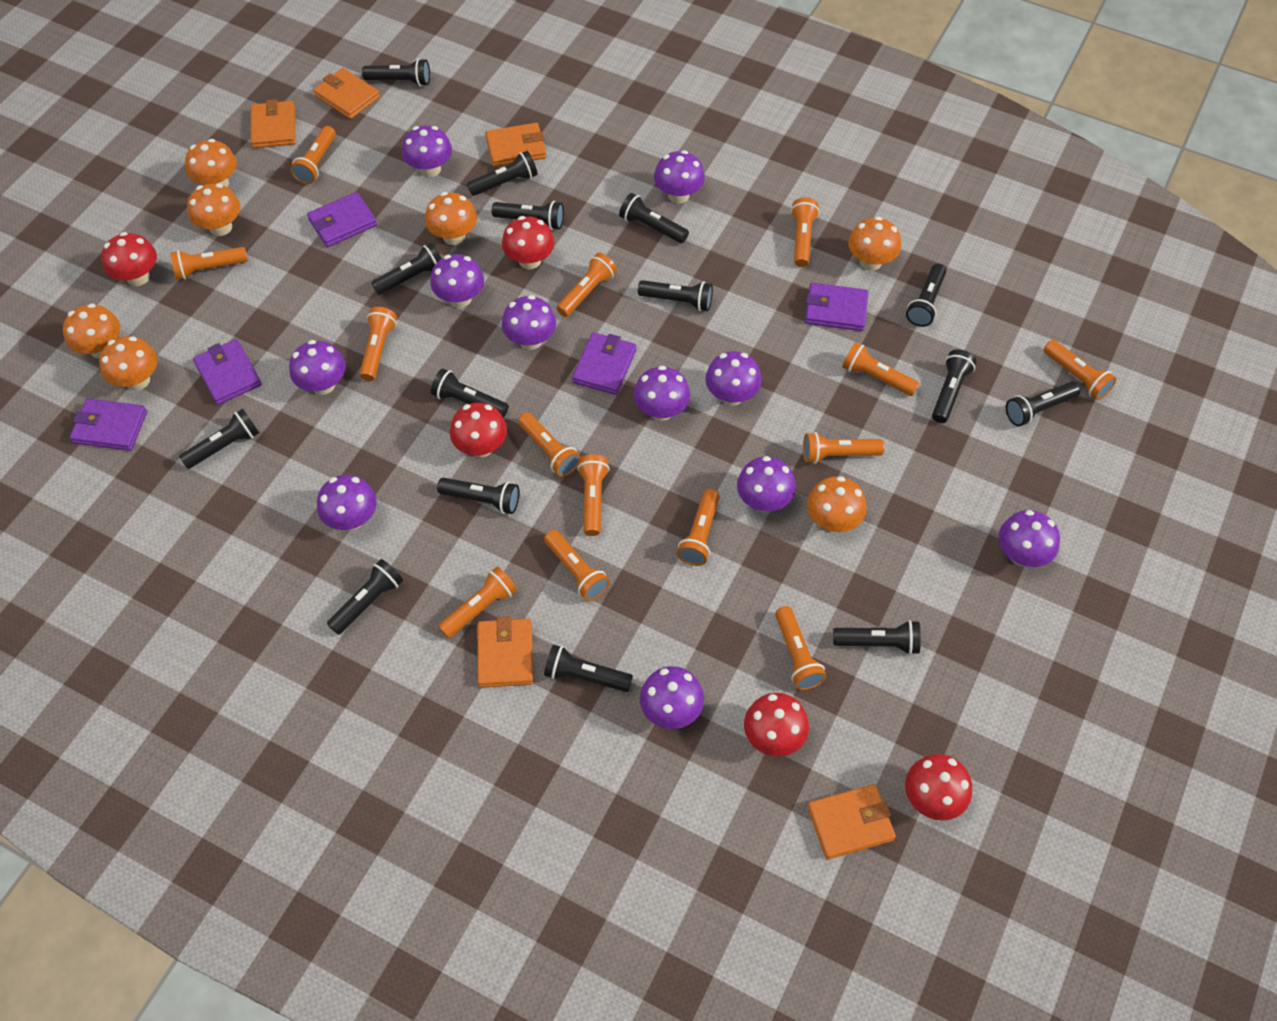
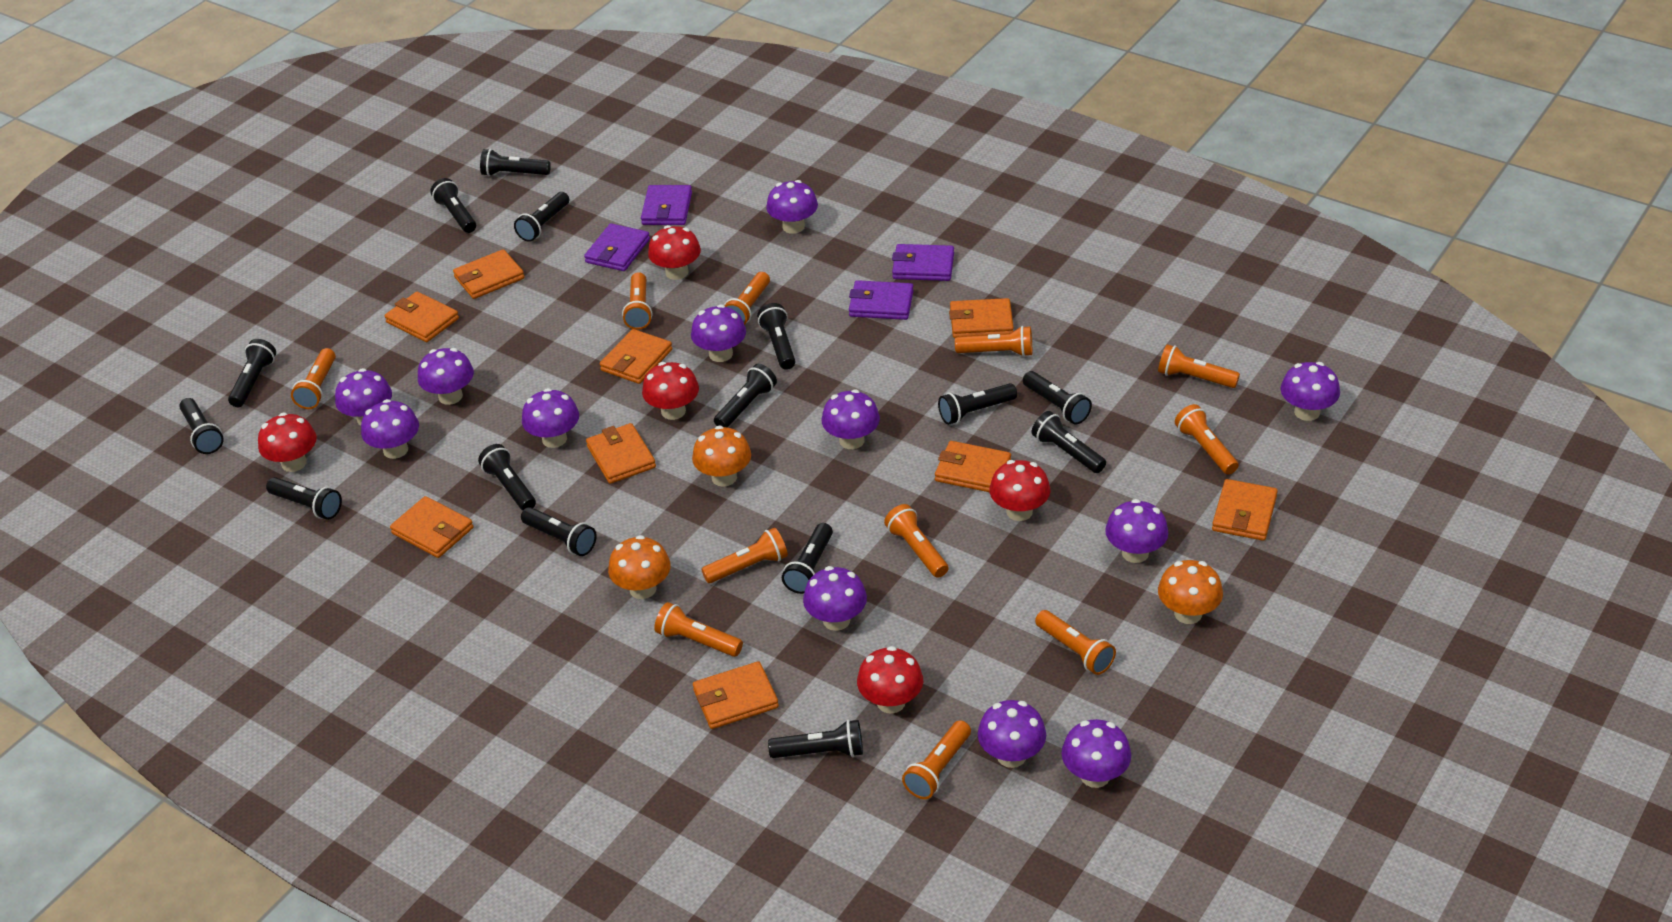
orange flashlight: [170,247,248,280] [290,126,336,184] [359,307,397,381] [438,567,517,638] [518,412,581,477] [544,530,610,601] [556,253,617,317] [577,454,610,536] [677,489,720,566] [775,606,827,690] [791,197,819,267] [803,432,885,464] [842,342,919,396] [1044,340,1117,400] = 14 -> [291,348,336,409] [622,272,652,330] [654,602,743,657] [701,528,788,583] [724,272,770,325] [884,504,949,578] [902,720,971,799] [955,326,1032,357] [1035,610,1116,675] [1158,344,1240,388] [1175,404,1239,474] = 11
orange mushroom: [63,303,120,358] [99,336,157,390] [185,139,237,187] [187,183,240,236] [425,192,477,245] [807,476,867,532] [848,216,901,271] = 7 -> [608,535,671,599] [692,426,751,487] [1158,560,1223,624] = 3
orange wallet: [251,99,295,148] [313,68,380,119] [477,616,533,688] [485,123,546,167] [807,784,896,860] = 5 -> [385,292,459,342] [390,496,474,558] [453,249,524,299] [586,423,656,484] [600,329,672,384] [693,661,779,729] [935,441,1011,492] [949,298,1014,338] [1212,479,1278,541] = 9
purple mushroom: [289,340,346,395] [317,475,377,530] [402,125,452,177] [431,254,484,308] [502,295,556,350] [634,365,690,421] [640,666,704,729] [654,150,705,203] [706,351,762,406] [737,456,796,512] [999,510,1060,567] = 11 -> [335,368,392,426] [361,399,419,459] [418,348,474,405] [522,388,579,448] [691,304,746,362] [766,180,818,234] [803,566,867,631] [822,389,880,449] [978,700,1046,768] [1062,719,1131,788] [1105,499,1168,563] [1281,362,1340,421] = 12
purple wallet: [70,398,147,451] [193,339,262,405] [307,192,377,247] [572,332,636,395] [805,283,868,331] = 5 -> [584,223,650,271] [641,185,692,225] [849,280,914,320] [892,244,954,281] = 4

